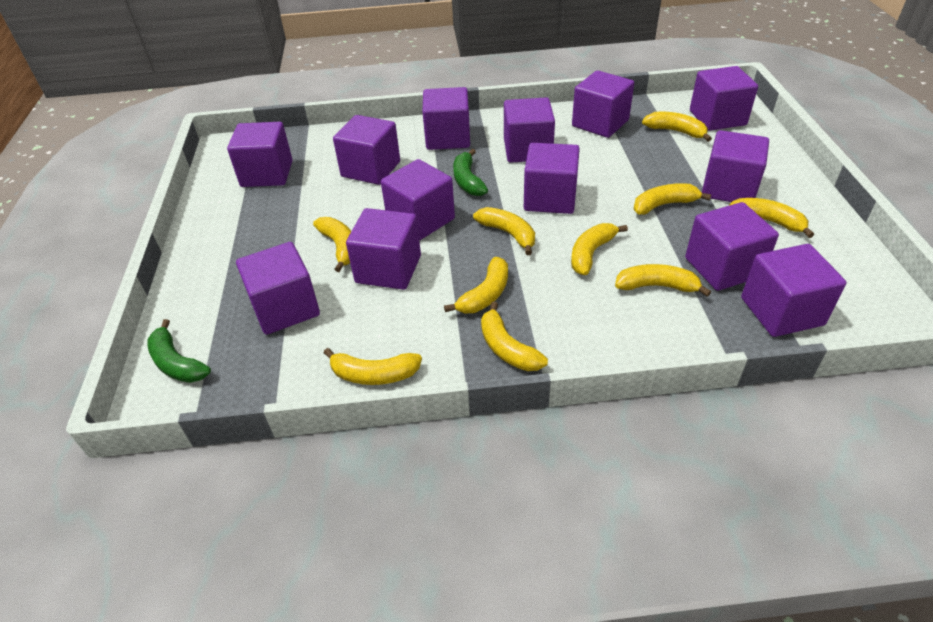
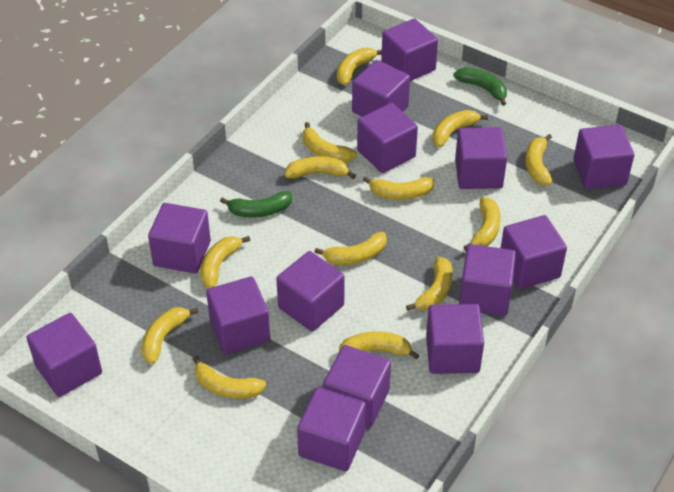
purple cube: [227,122,293,187] [236,242,320,335] [333,115,400,185] [346,208,421,290] [381,159,455,240] [422,87,470,150] [504,97,555,163] [524,143,580,214] [572,70,634,138] [685,202,779,291] [690,66,758,131] [702,130,769,202] [741,244,846,337] = 13 -> [26,313,102,397] [148,203,211,274] [206,276,270,354] [276,251,345,332] [297,387,366,471] [323,345,391,428] [352,60,410,117] [357,103,418,173] [381,18,438,81] [426,304,484,374] [455,127,507,189] [459,244,516,316] [501,215,567,289] [573,125,634,189] = 14
yellow banana: [313,217,351,272] [324,348,422,385] [444,257,508,313] [473,207,535,255] [481,302,548,371] [571,223,628,275] [615,264,711,297] [633,183,711,215] [642,112,712,142] [729,198,814,238] = 10 -> [142,307,199,364] [193,356,266,399] [200,236,250,288] [285,156,356,179] [303,122,357,162] [315,232,387,265] [337,48,382,85] [338,331,419,359] [363,176,434,200] [406,256,453,311] [432,110,488,147] [463,197,501,251] [525,134,552,185] = 13

